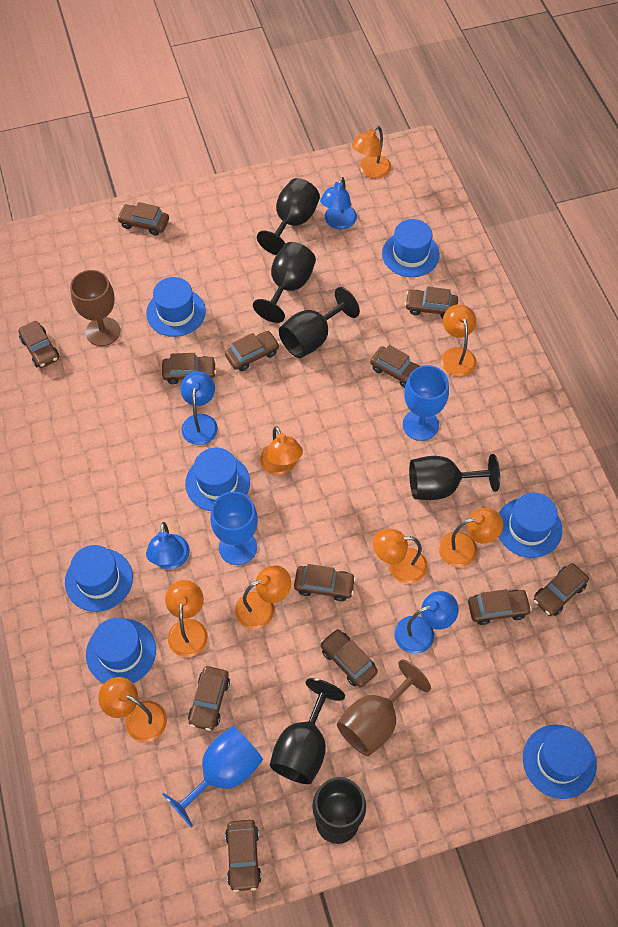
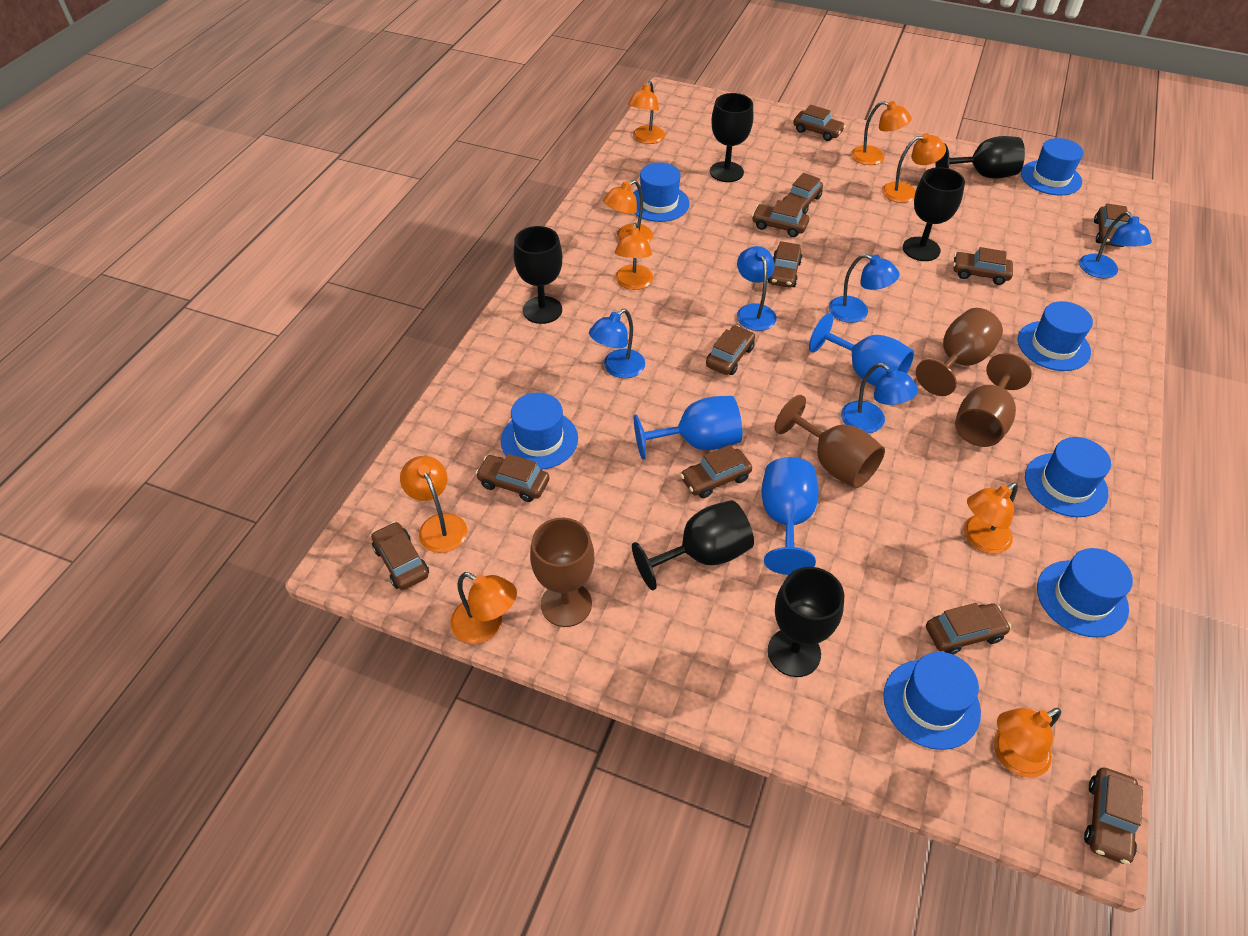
blue lamp: [146,522,190,569] [180,371,218,445] [320,177,357,229] [394,591,459,654] = 4 -> [589,309,645,378] [737,246,776,331] [829,254,900,323] [841,363,918,433] [1079,212,1152,279] = 5
brown goblet: [70,270,120,346] [337,659,431,756] = 2 -> [530,518,595,627] [775,395,885,488] [916,308,1003,396] [955,353,1032,447] = 4
orange lamp: [98,677,167,742] [165,580,208,657] [235,565,291,629] [260,426,303,475] [352,126,391,178] [373,529,427,583] [439,508,503,567] [441,304,476,377] = 8 -> [400,456,467,553] [450,572,517,644] [603,180,653,242] [615,222,653,290] [628,81,665,144] [851,101,912,165] [882,133,946,203] [963,482,1018,554] [993,708,1061,778] = 9

